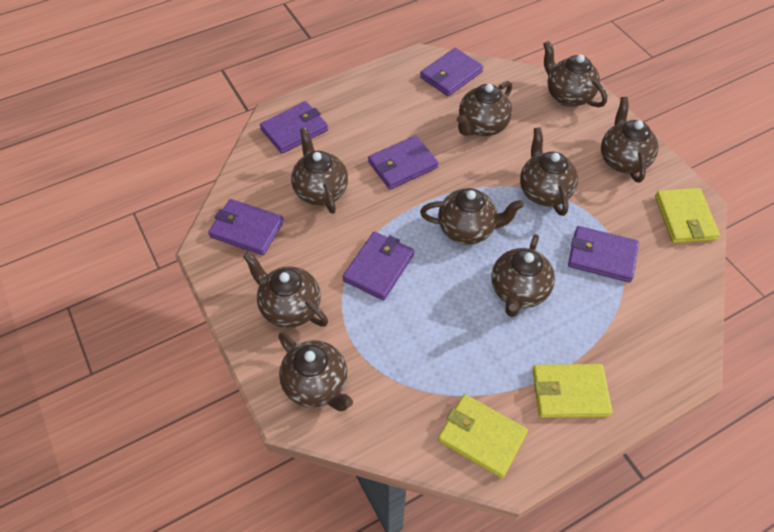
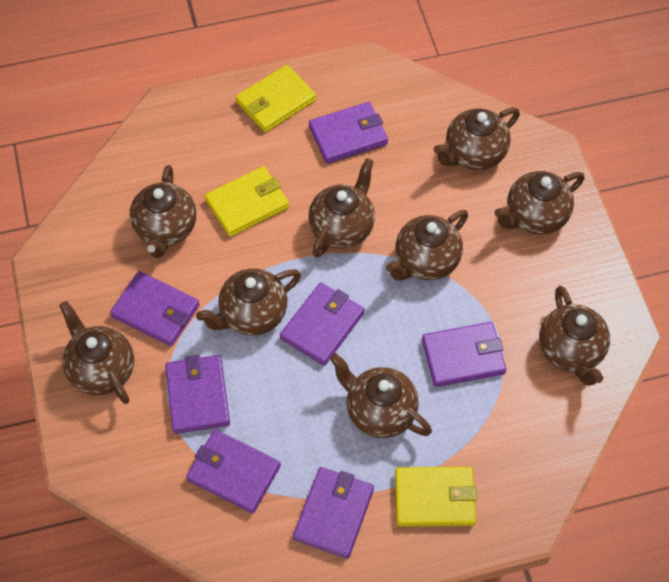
purple wallet: [208,199,284,255] [260,101,328,154] [342,232,414,300] [368,135,439,190] [420,48,483,96] [568,226,639,282] = 6 -> [110,271,200,346] [165,355,230,434] [186,430,281,514] [280,283,364,366] [293,467,374,559] [309,102,388,164] [422,322,506,387] = 7

